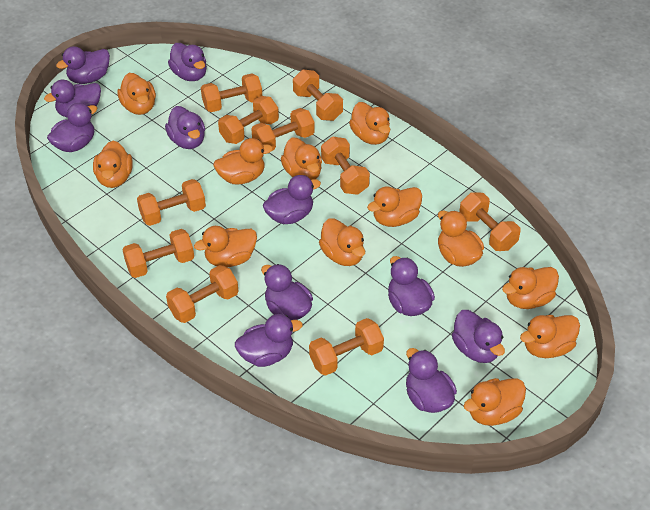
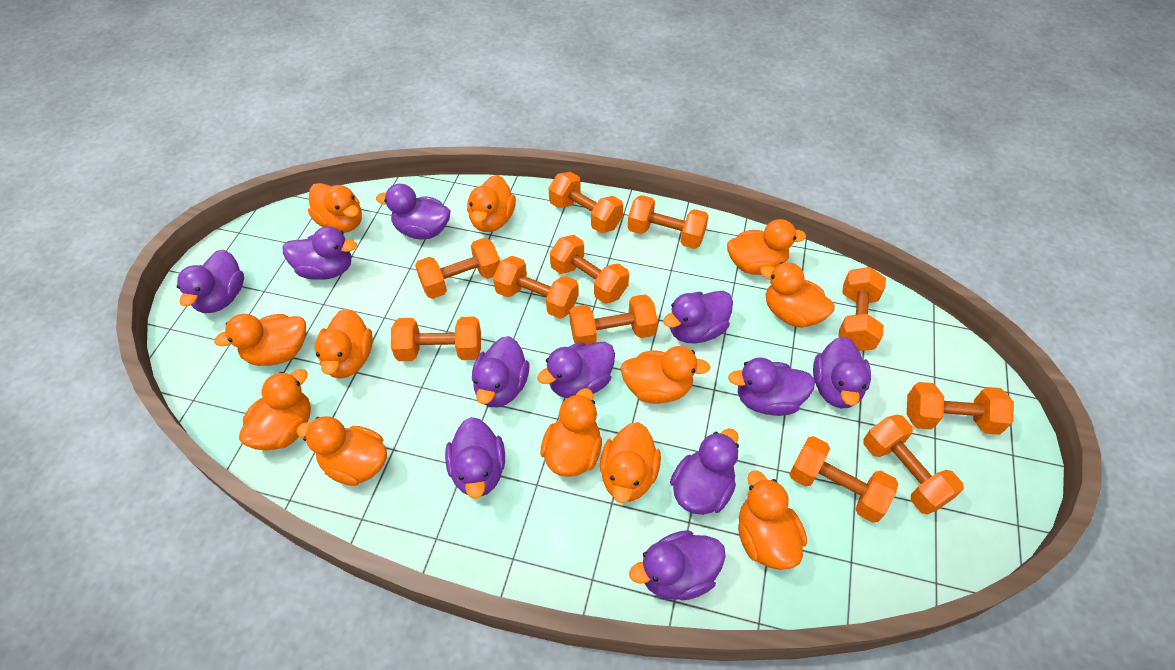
orange dumbbell: [122,229,194,278] [137,179,206,226] [166,265,238,323] [201,73,262,112] [218,96,279,144] [252,108,315,151] [293,69,343,121] [309,318,384,376] [321,137,370,195] [459,193,520,251] = 10 -> [391,317,481,361] [415,238,500,299] [493,256,579,319] [549,172,623,233] [550,235,629,304] [569,294,658,345] [628,195,709,249] [789,436,898,523] [838,267,886,351] [864,415,964,515] [907,382,1014,435] = 11

